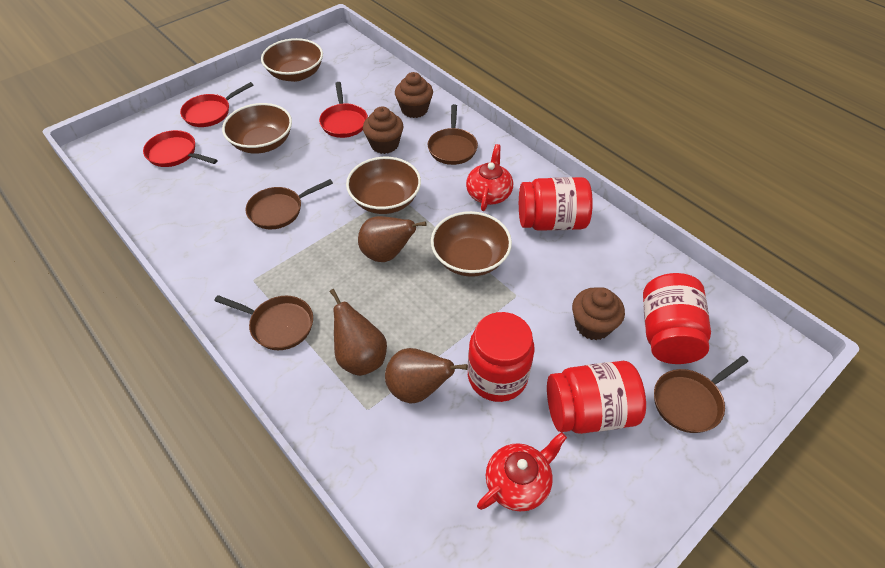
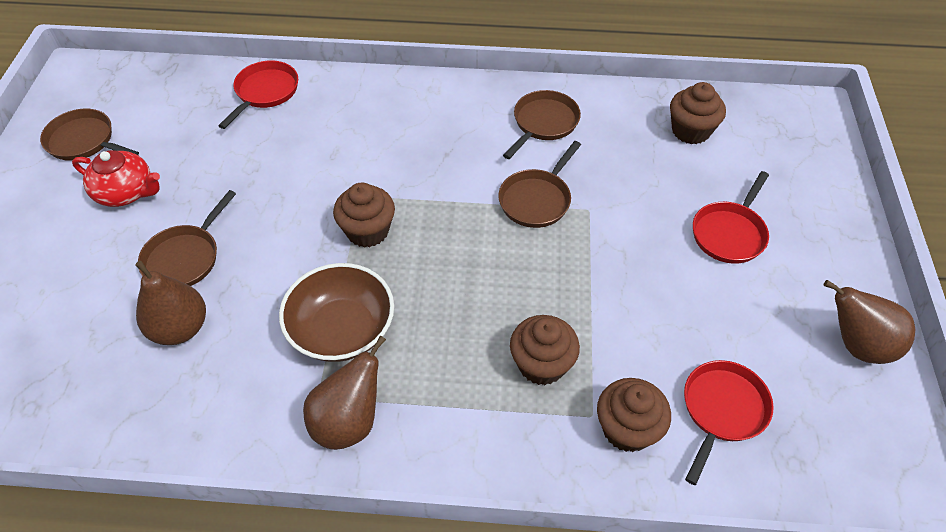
brown bowl: [222,103,292,154] [261,38,323,82] [346,157,421,214] [431,211,512,277] = 4 -> [279,263,394,362] = 1
brown cupcake: [363,106,404,154] [395,72,433,118] [572,287,625,340] = 3 -> [333,183,395,248] [510,315,580,385] [597,378,671,452] [670,82,726,144] = 4
red jar: [468,312,535,402] [519,177,593,231] [547,361,646,434] [643,273,711,364] = 4 -> none = 0
red teapot: [466,144,513,211] [477,432,567,511] = 2 -> [72,150,160,207] = 1

